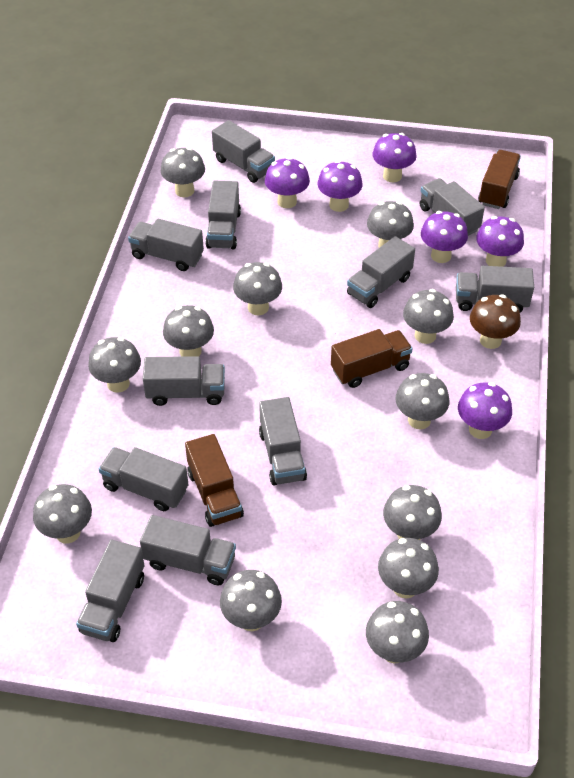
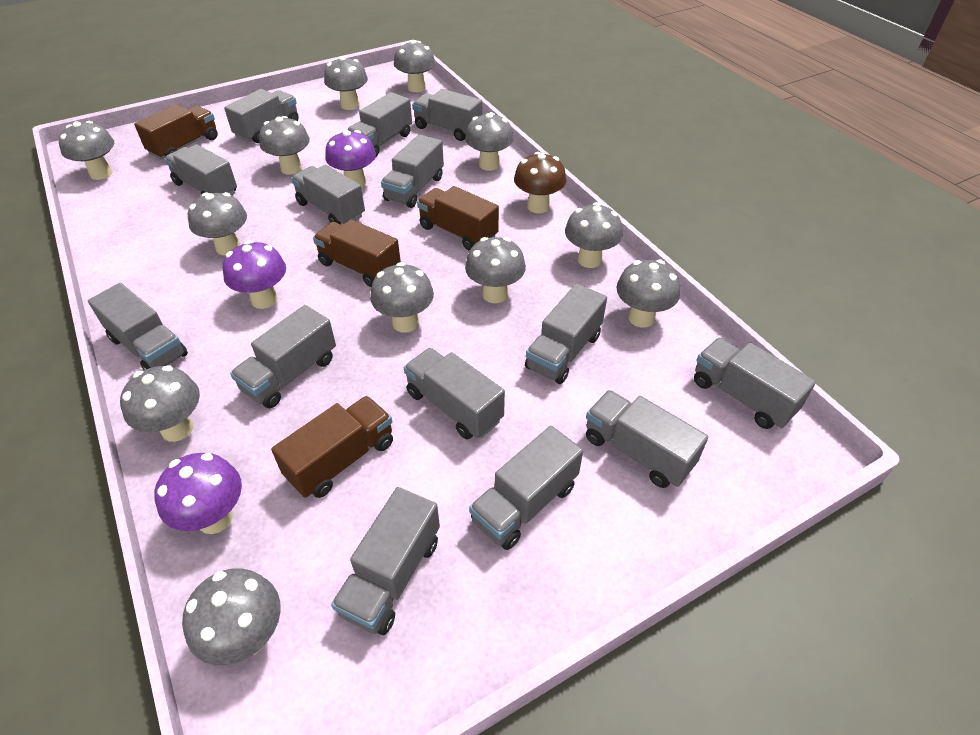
brown truck: [185,434,244,527] [331,329,413,388] [478,150,521,209] = 3 -> [134,104,218,160] [271,396,393,498] [313,220,401,287] [417,186,499,251] = 4
grey truck: [76,540,144,642] [99,447,188,511] [128,219,204,271] [140,515,236,585] [143,356,225,406] [205,180,241,250] [212,120,275,183] [259,397,307,485] [347,236,415,308] [420,178,485,236] [456,266,534,313] = 11 -> [88,283,188,370] [164,144,237,195] [224,89,299,143] [230,305,336,408] [291,165,365,224] [331,487,440,635] [348,92,412,156] [381,134,444,208] [404,348,505,440] [412,89,482,141] [469,426,583,550] [525,284,607,384] [586,390,708,488] [694,338,816,429] = 14
purple mushroom: [265,157,310,208] [317,160,363,212] [372,133,417,182] [421,211,468,263] [458,382,512,439] [476,216,524,267] = 6 -> [154,453,242,534] [223,240,286,309] [325,130,376,188] = 3

